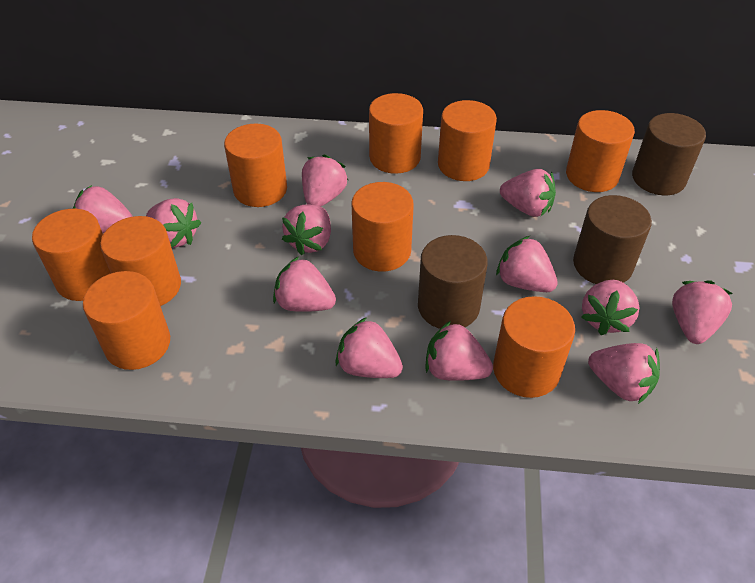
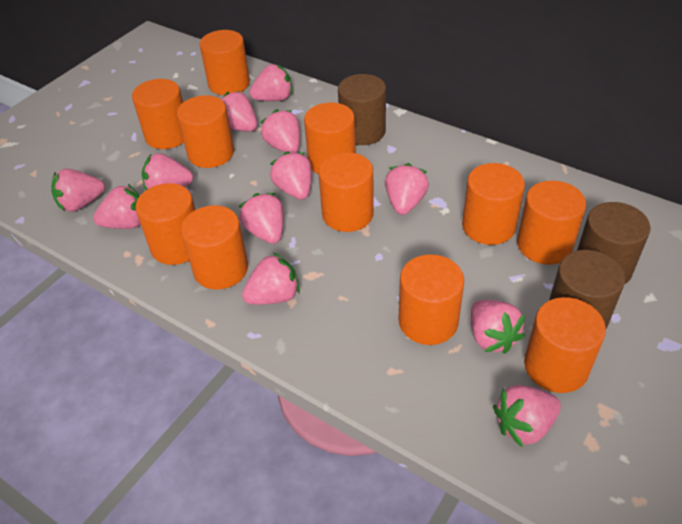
orange cylinder: [32,209,111,301] [83,271,170,370] [100,216,181,306] [224,124,287,207] [351,182,414,272] [369,93,423,174] [438,100,497,181] [493,296,575,398] [566,110,635,192] = 9 -> [132,79,184,149] [135,183,196,265] [177,95,234,168] [181,205,248,290] [200,30,250,95] [304,103,356,174] [318,152,374,232] [398,254,464,345] [462,163,525,245] [517,181,586,265] [524,297,606,393] = 11

